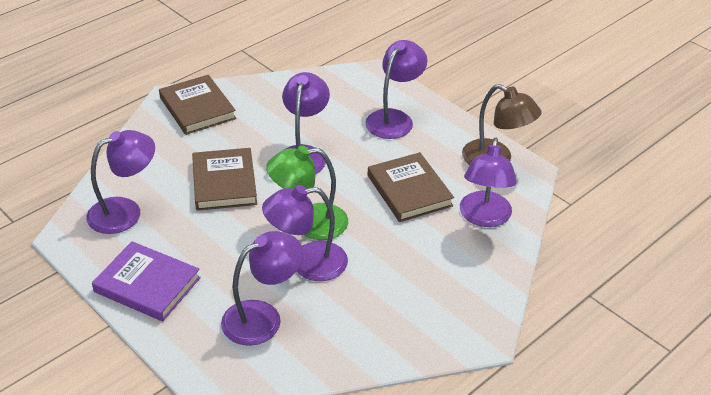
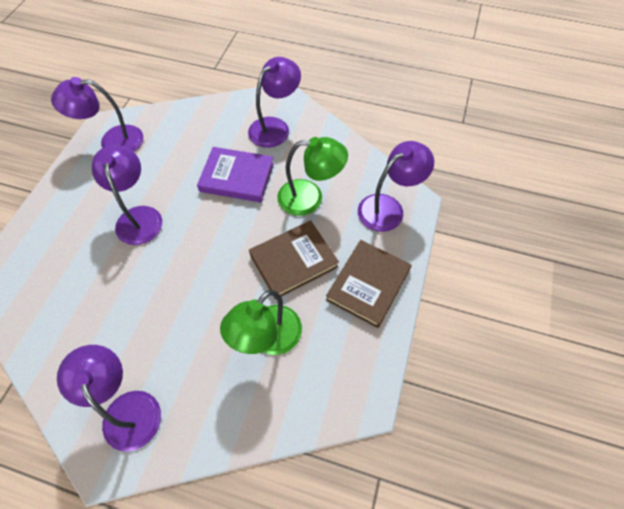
brown book: [159,75,236,135] [192,148,257,211] [368,152,454,222] = 3 -> [249,220,339,299] [326,240,412,328] = 2
brown lamp: [462,84,542,165] = 1 -> none = 0
green lamp: [266,145,348,240] = 1 -> [220,290,302,355] [277,137,348,216] = 2
purple lamp: [86,130,155,234] [221,231,303,346] [262,185,348,281] [282,72,330,174] [365,40,427,139] [460,138,517,227] = 6 -> [51,77,143,152] [57,345,161,452] [92,145,162,245] [248,57,301,148] [358,141,434,232] = 5

